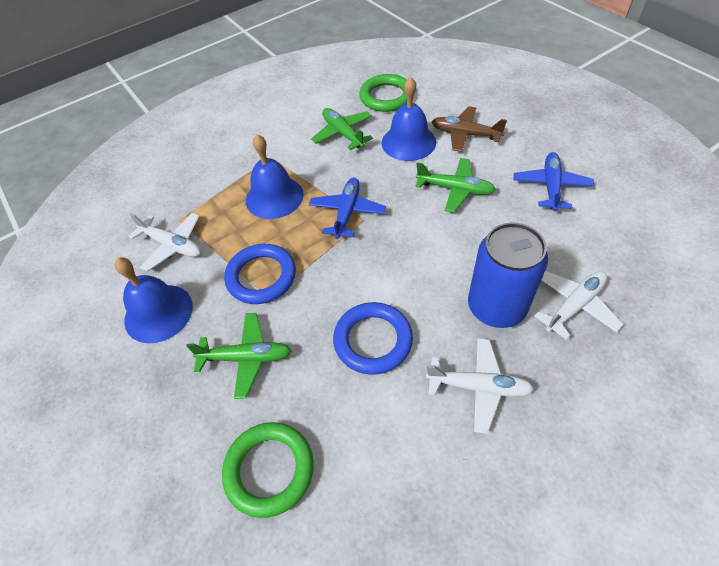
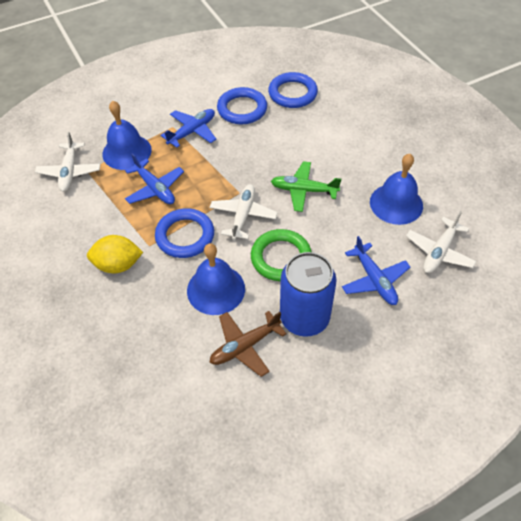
blue plane: [309,178,386,239] [514,152,594,211] = 2 -> [125,153,184,204] [161,109,216,148] [342,236,411,305] = 3
blue ring: [224,244,296,304] [333,302,413,375] = 2 -> [155,208,214,258] [217,87,267,124] [268,72,318,108] = 3
green plane: [186,313,291,399] [311,108,373,150] [415,158,496,213] = 3 -> [271,161,341,212] = 1
green ring: [222,422,314,518] [359,74,407,112] = 2 -> [251,229,312,281] = 1
yellow lemon: none = 0 -> [87,235,143,273] = 1

